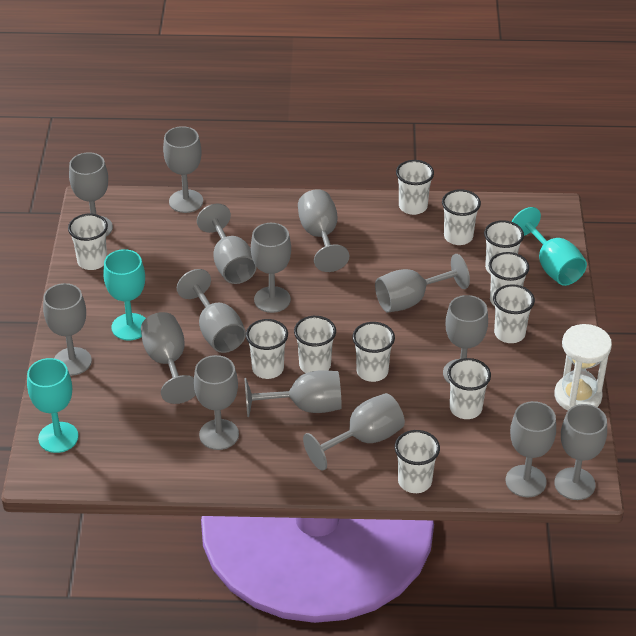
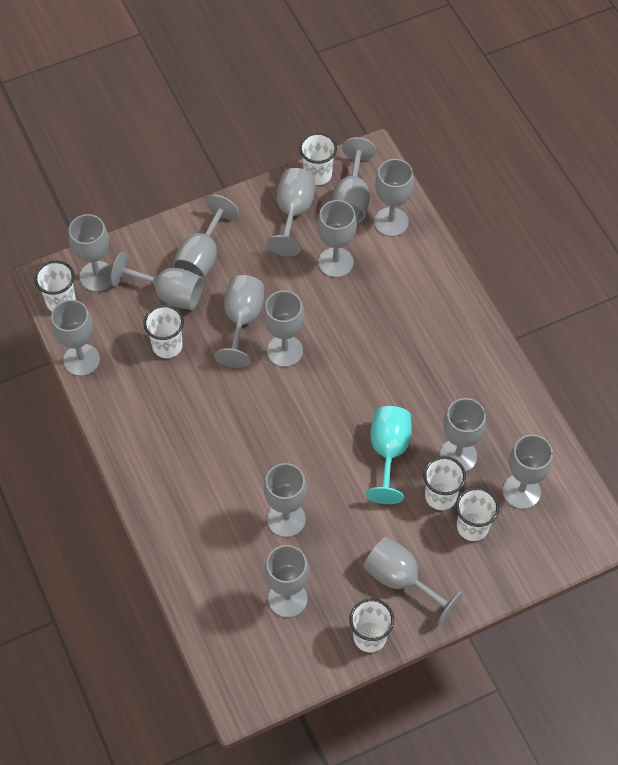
turquoise goblet: [27,358,78,453] [104,249,146,341] [512,207,587,286] = 3 -> [365,406,412,504] = 1
white cup: [68,214,108,270] [246,319,288,379] [294,316,336,373] [352,322,395,382] [395,430,440,493] [396,160,434,215] [442,189,481,245] [447,358,491,419] [484,220,524,274] [489,252,529,306] [493,284,535,343] = 11 -> [35,261,76,311] [143,305,184,358] [299,133,337,185] [349,598,394,652] [423,456,466,510] [456,487,499,541] = 6
white hourglass: [554,324,612,410] = 1 -> none = 0

